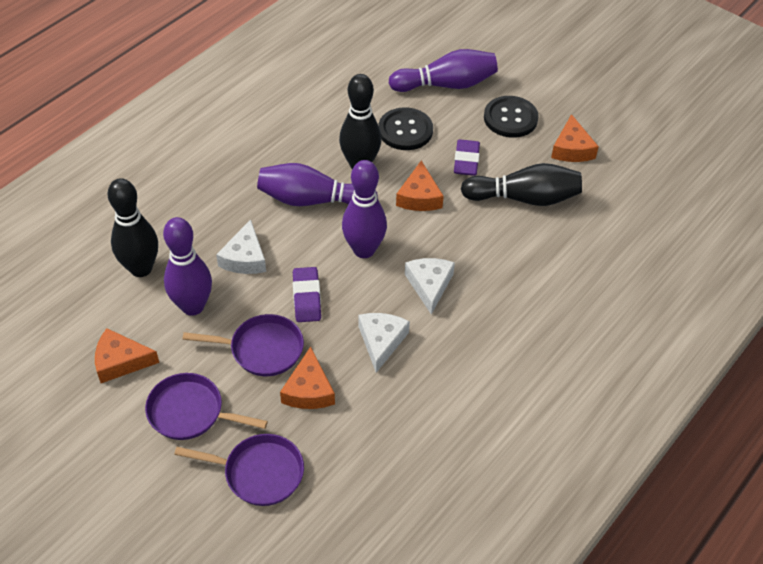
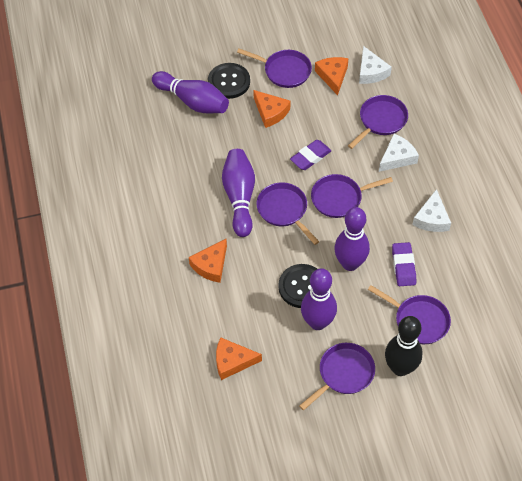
black bowling pin: [107,178,158,277] [339,74,381,169] [461,163,582,206] = 3 -> [385,316,423,376] = 1
purple pan: [145,373,268,440] [174,434,304,506] [182,314,304,376] = 3 -> [237,48,312,88] [257,182,319,245] [299,343,375,410] [311,174,393,218] [348,95,408,149] [368,285,451,344] = 6

